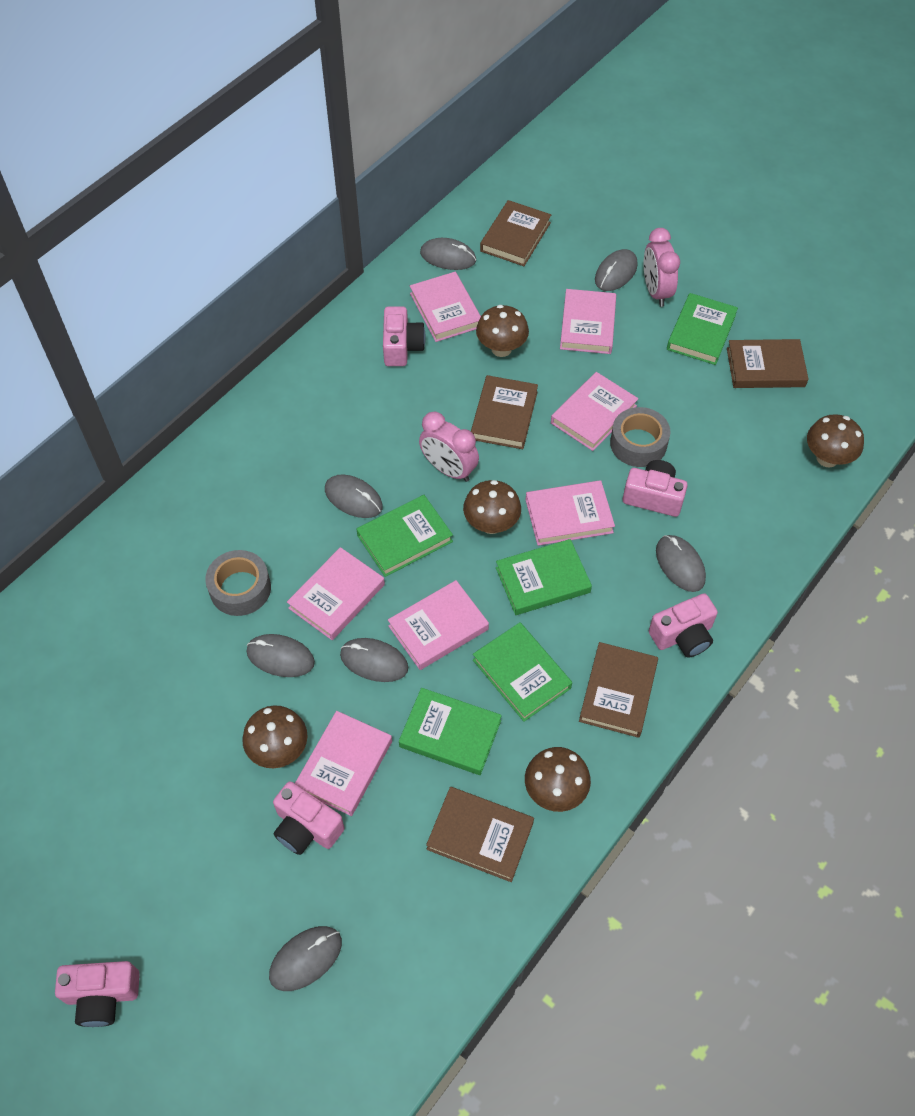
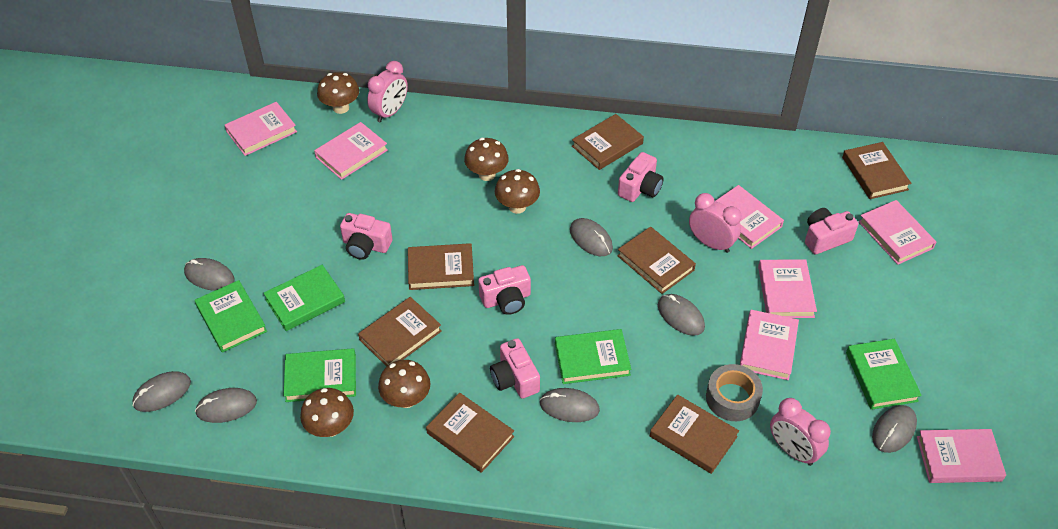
brown book: [426,787,534,882] [471,375,538,449] [480,200,551,266] [579,642,658,738] [727,339,808,388] = 5 -> [358,297,442,367] [408,243,474,290] [426,393,514,473] [572,114,644,170] [617,227,696,294] [650,394,739,474] [842,142,911,199] = 7
grey tape: [205,550,271,616] [610,407,671,467] = 2 -> [706,364,763,421] = 1
pink clock: [419,411,479,482] [644,228,680,307] = 2 -> [367,61,408,122] [689,193,741,253] [770,398,831,466] = 3

